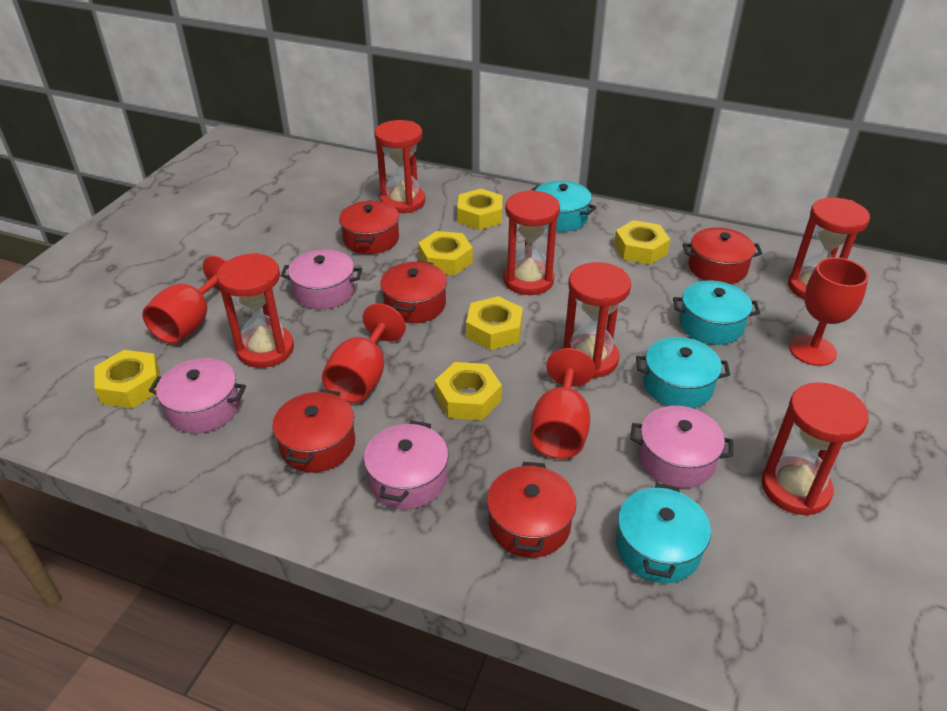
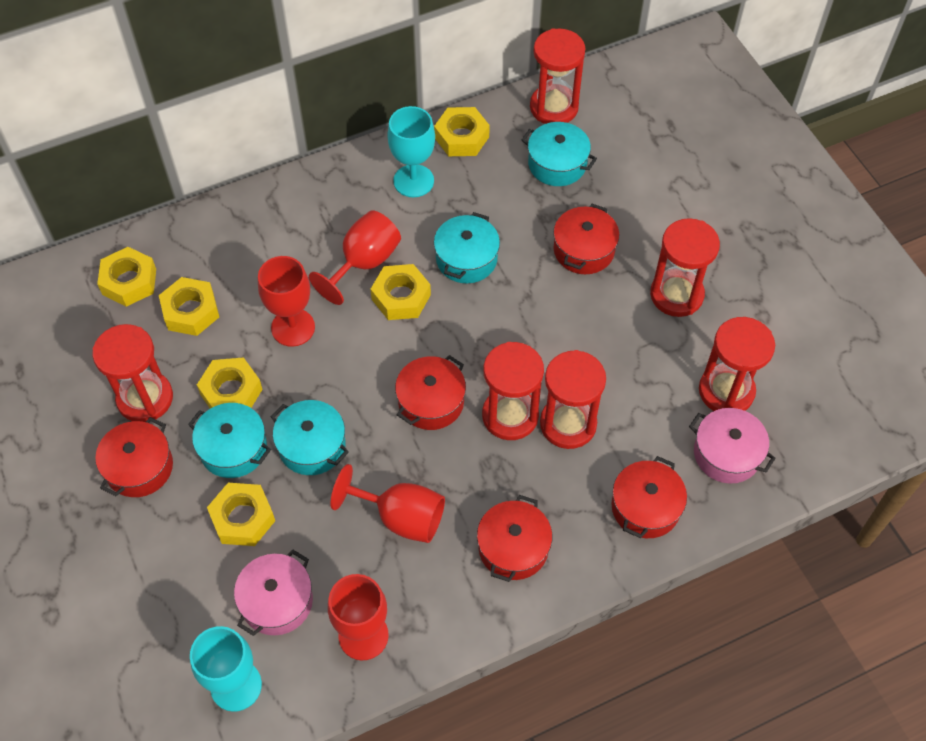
pink pot: [149,358,246,433] [281,249,362,309] [364,420,448,509] [630,406,733,488] = 4 -> [234,550,313,636] [689,408,776,484] = 2
turquoise goblet: none = 0 -> [190,626,262,712] [387,106,435,197] = 2

